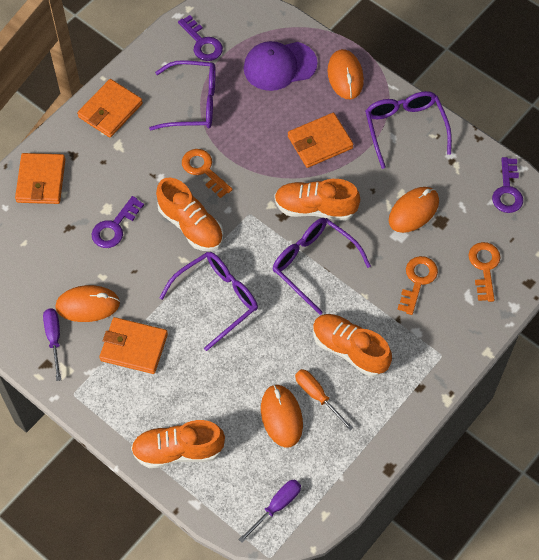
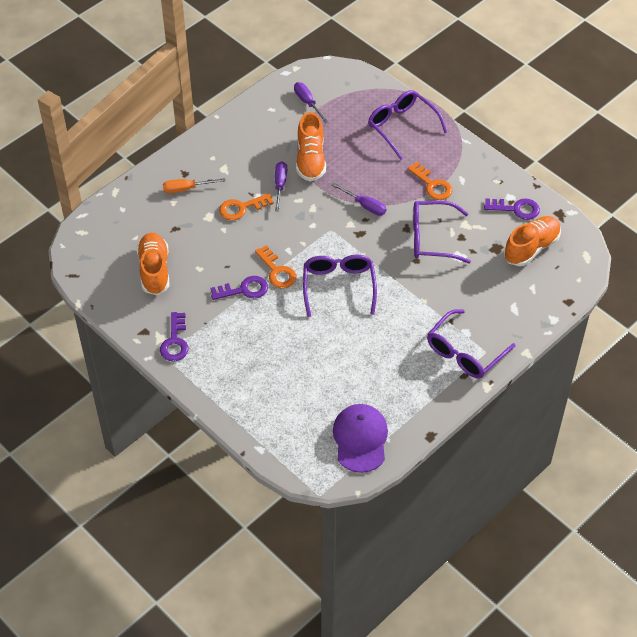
orange mouse: [55,285,120,322] [261,384,303,447] [327,49,364,99] [389,187,439,233] = 4 -> none = 0
orange shoe: [131,420,225,468] [156,178,223,251] [274,179,360,221] [313,314,392,377] = 4 -> [137,233,169,295] [296,112,326,181] [504,216,561,266] = 3
orange wallet: [15,153,66,204] [77,79,143,138] [99,317,168,374] [288,113,353,168] = 4 -> none = 0
purple screwdriver: [43,308,61,381] [238,480,301,543] = 2 -> [275,161,287,212] [294,82,328,123] [332,183,386,216] = 3

